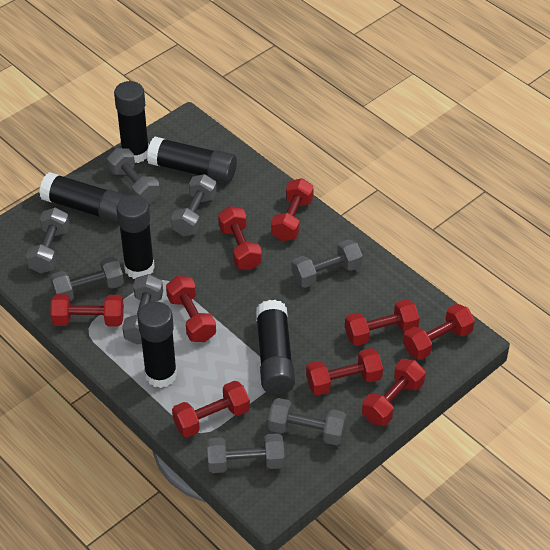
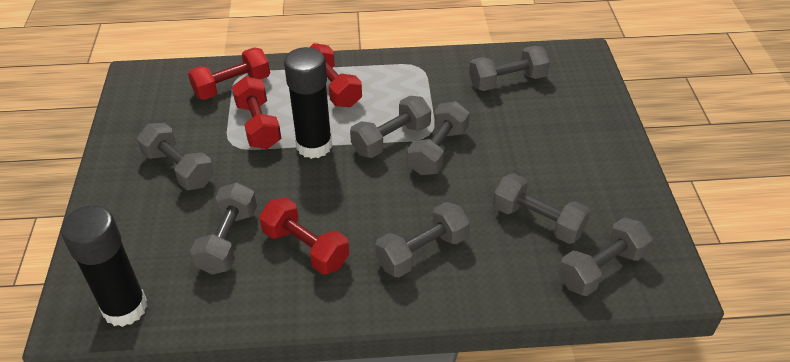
black glue stick: [39,172,128,224] [114,81,149,163] [116,195,155,279] [138,302,177,388] [147,137,237,183] [256,300,295,394] = 6 -> [61,205,147,327] [284,47,332,159] = 2
red dumbbell: [50,294,124,326] [166,276,216,342] [172,381,250,438] [218,206,262,270] [271,178,314,241] [306,348,383,396] [345,299,420,346] [362,359,425,426] [403,304,475,360] = 9 -> [188,48,270,100] [232,76,281,149] [259,197,349,274] [310,43,362,107] = 4

